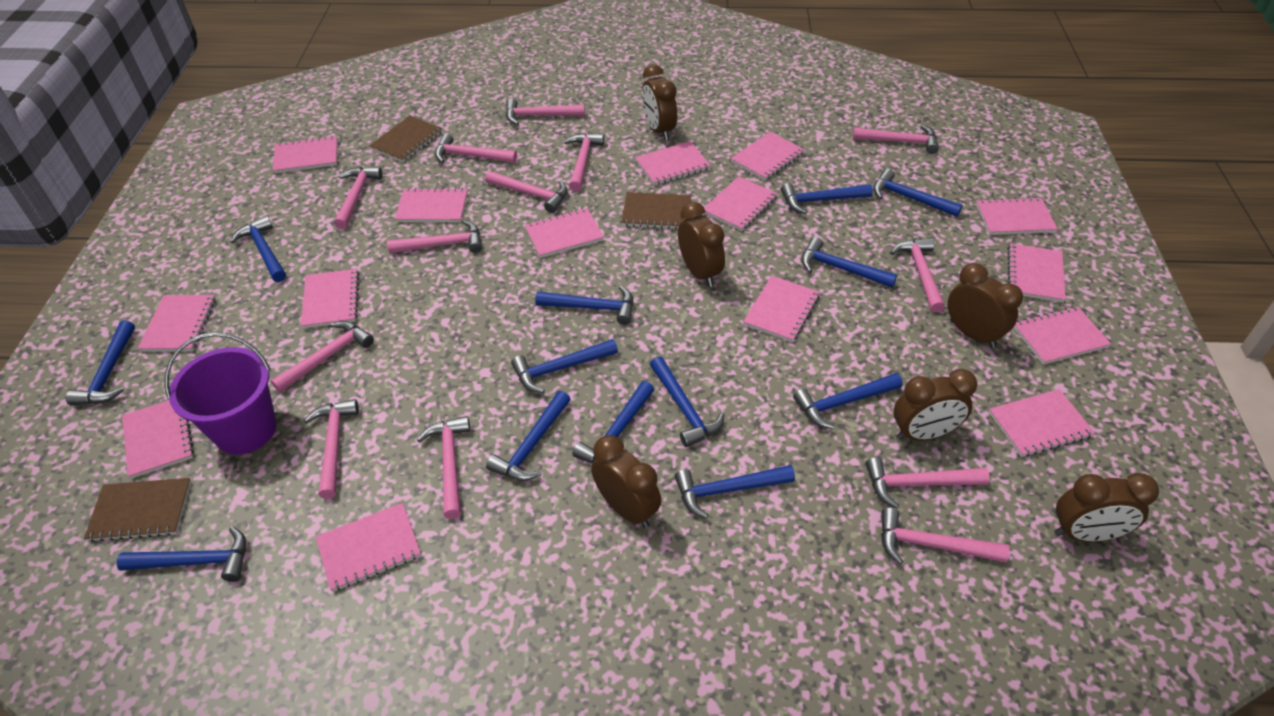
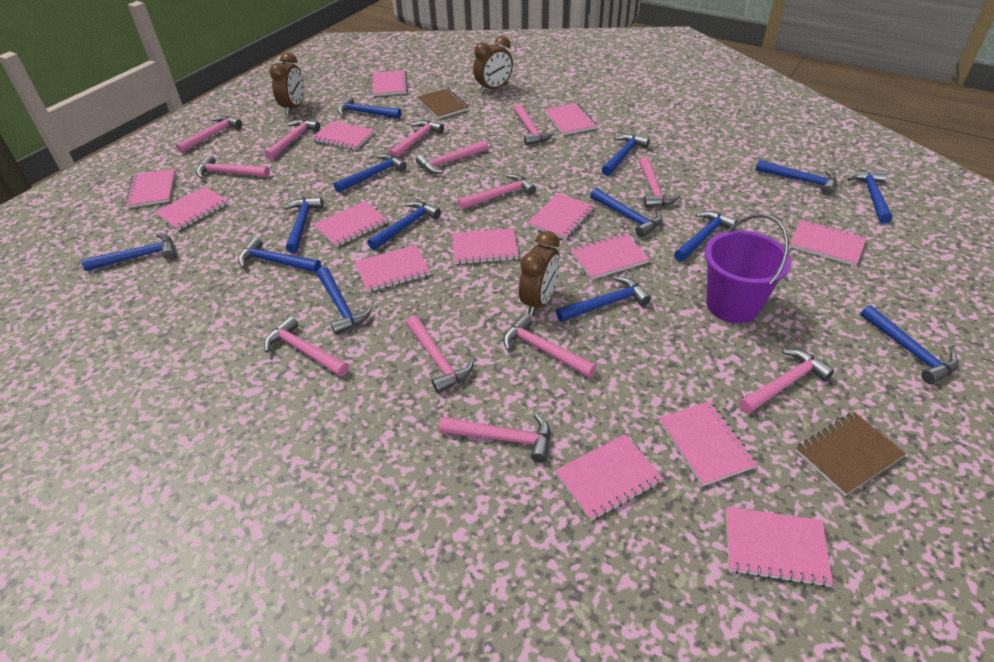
blue hammer: [66,321,135,405] [117,527,246,582] [230,216,286,282] [486,391,571,481] [511,339,618,393] [535,286,634,325] [572,381,654,463] [650,356,725,447] [675,465,795,519] [781,183,873,214] [793,373,903,429] [801,237,897,288] [873,169,963,217] = 13 -> [81,233,175,271] [238,237,321,273] [284,197,323,253] [317,267,372,335] [334,154,407,193] [337,96,401,119] [367,201,441,250] [556,276,651,322] [590,188,662,237] [601,134,650,176] [674,211,738,262] [755,160,837,196] [847,171,892,224] [860,305,959,384] = 14
brown clock: [591,435,661,528] [642,64,677,140] [678,202,725,287] [894,369,977,441] [948,263,1023,348] [1054,473,1159,542] = 6 -> [269,52,304,115] [473,36,513,93] [519,231,560,316] = 3
brown notebook: [84,478,191,542] [369,116,442,162] [621,192,691,229] = 3 -> [417,88,469,119] [796,412,906,496] = 2
pink notebook: [122,400,194,479] [137,295,216,352] [273,136,337,173] [301,269,359,328] [316,503,421,592] [395,188,468,222] [525,208,604,258] [635,141,711,185] [704,176,778,231] [731,132,805,180] [743,276,820,342] [976,197,1058,235] [989,389,1095,457] [1008,243,1066,302] [1013,306,1111,365] = 15 -> [125,169,176,208] [155,186,229,231] [312,121,374,150] [313,201,388,247] [355,245,430,292] [373,70,408,96] [452,228,519,264] [528,193,595,240] [544,103,597,135] [555,434,664,521] [570,233,650,279] [659,401,758,486] [726,507,833,587] [789,219,867,266] = 14

